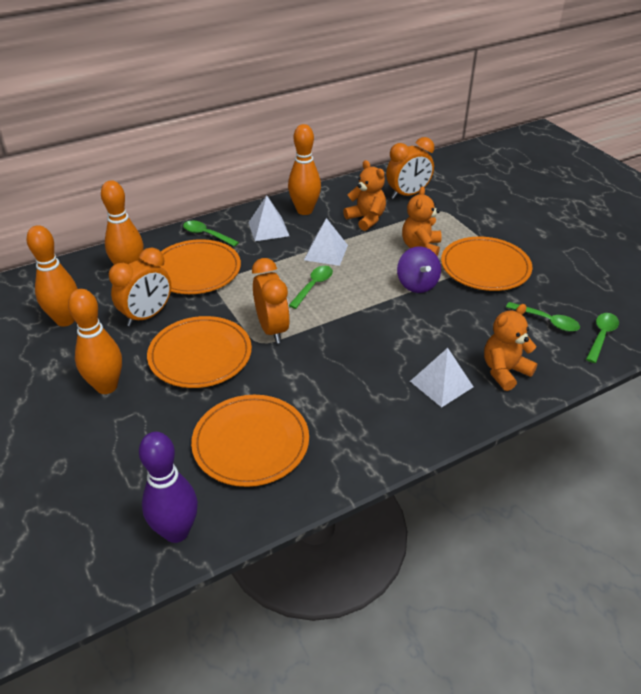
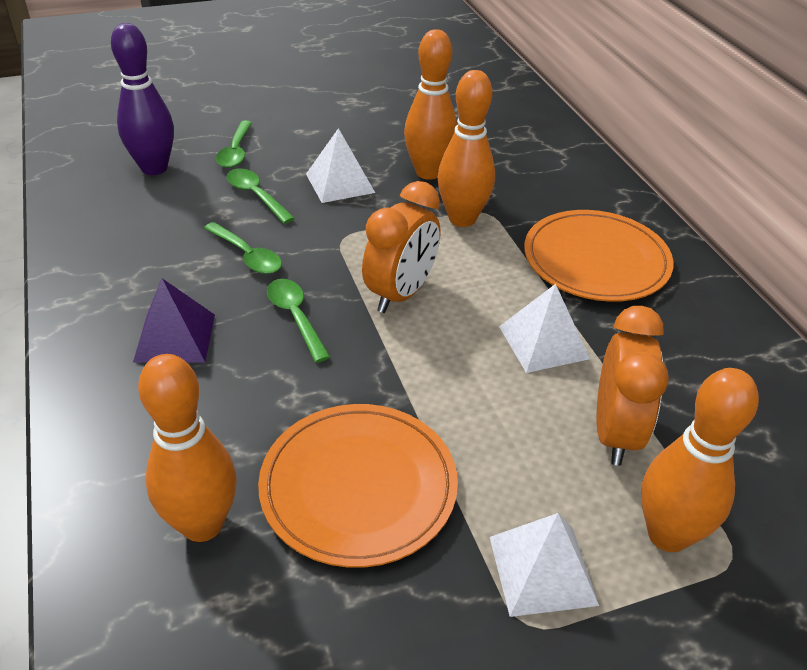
orange clock: [109,248,171,327] [252,258,290,344] [386,137,434,199] = 3 -> [362,181,440,313] [596,306,669,466] = 2
orange plate: [147,316,252,388] [160,239,241,294] [191,395,309,487] [441,237,532,291] = 4 -> [258,404,458,568] [524,210,674,302] = 2
orange teddy bear: [343,160,386,231] [402,187,442,256] [484,304,537,391] = 3 -> none = 0
purple pyramid: none = 0 -> [133,278,215,363] = 1
purple spinning top: [397,246,441,293] = 1 -> none = 0

